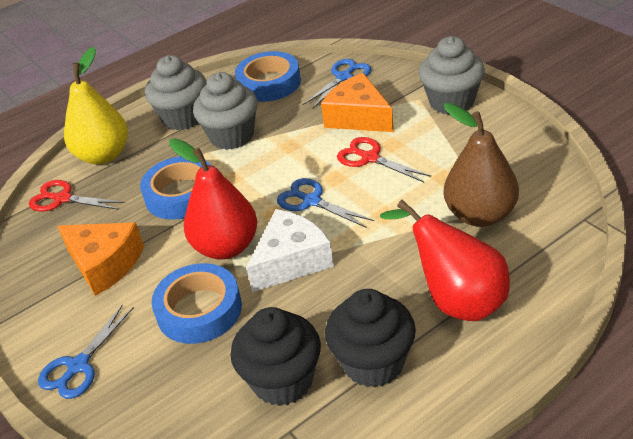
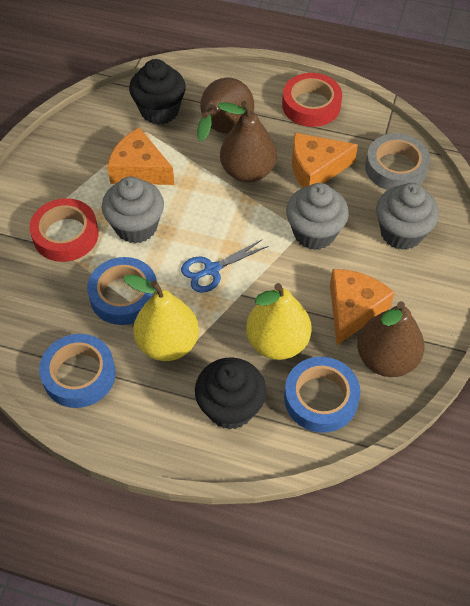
blue scissors: [38,304,134,399] [277,178,374,228] [303,59,371,109] = 3 -> [181,239,268,293] = 1
brown pear: [444,103,519,227] = 1 -> [197,77,254,142] [217,101,277,182] [357,301,425,377] = 3
grey tape: none = 0 -> [365,133,430,190] = 1
orange cheese: [57,222,144,296] [321,73,394,132] = 2 -> [107,128,174,185] [292,133,358,188] [330,269,395,345] = 3
red pear: [169,138,257,260] [380,200,510,321] = 2 -> none = 0
red scissors: [29,180,125,211] [337,137,431,182] = 2 -> none = 0
red tape: none = 0 -> [29,198,99,262] [282,73,342,127] = 2
white cheese: [246,209,334,292] = 1 -> none = 0
yellow pear: [64,47,128,164] = 1 -> [123,275,199,361] [246,283,312,360] = 2

